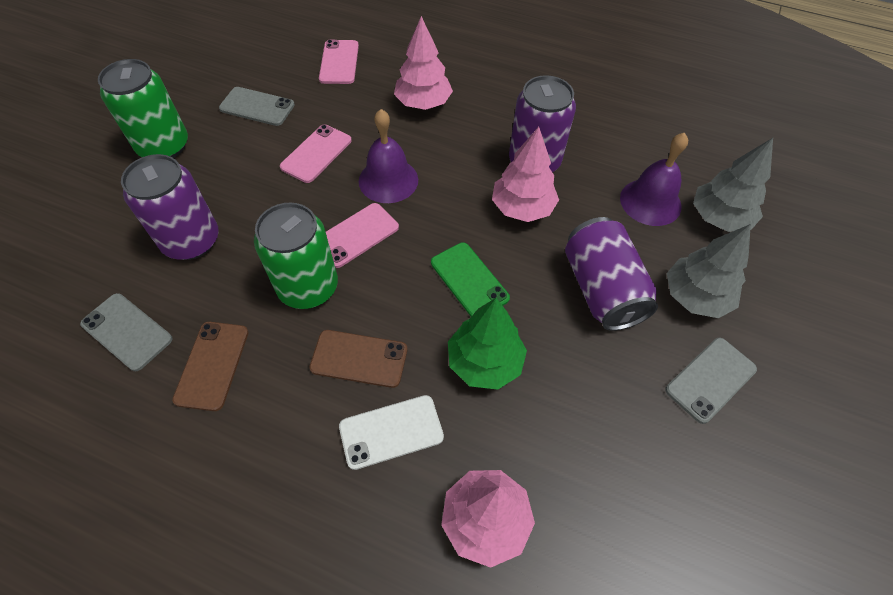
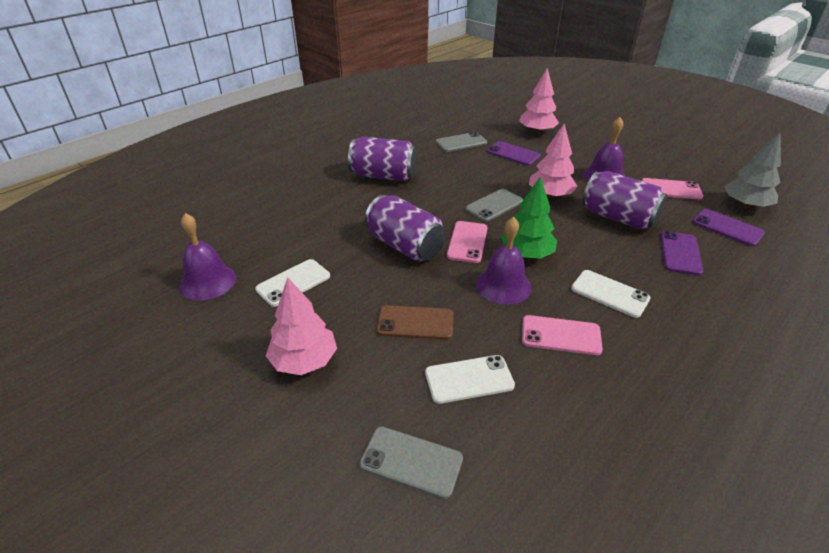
brown phone: [172,322,249,411] [309,330,407,388] = 2 -> [377,305,454,340] = 1
green can: [98,59,188,158] [254,202,338,309] = 2 -> none = 0
green phone: [431,242,510,316] = 1 -> none = 0
grey tree: [667,224,751,318] [693,138,773,232] = 2 -> [724,133,781,208] = 1
purple bell: [359,109,418,203] [620,133,688,226] = 2 -> [179,213,236,300] [476,217,532,305] [583,117,625,182] = 3
purple phone: none = 0 -> [487,141,541,166] [660,231,704,276] [693,209,765,246] = 3
white phone: [339,395,444,470] = 1 -> [255,259,330,307] [425,355,515,404] [571,270,651,318] = 3

